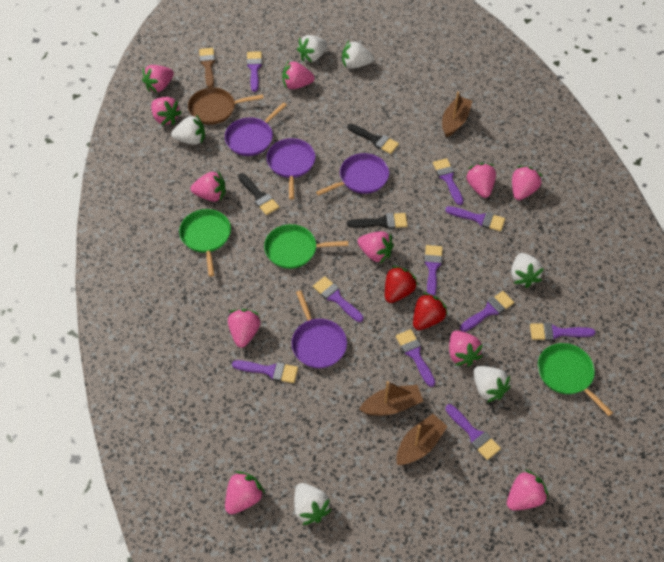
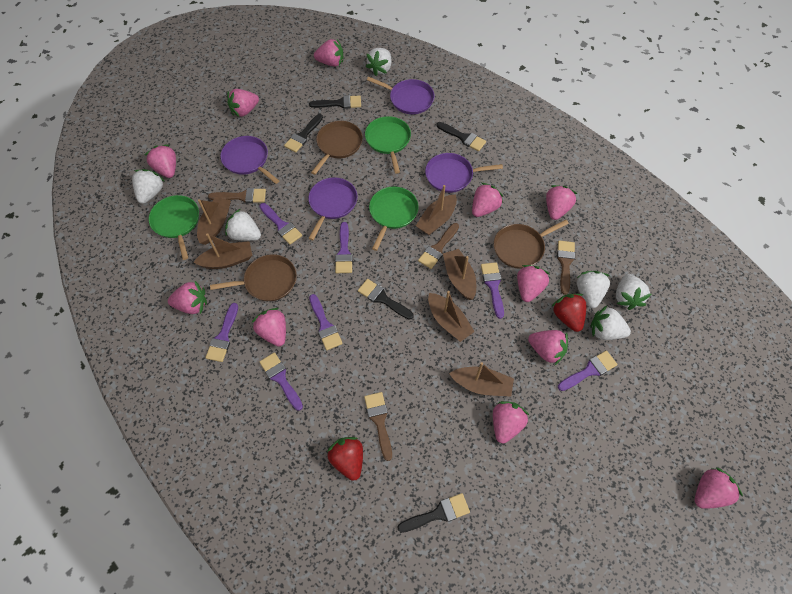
black brush: [238,173,279,215] [347,124,399,154] [347,213,407,229] = 3 -> [284,114,323,152] [309,95,361,109] [358,279,414,320] [397,493,470,533] [436,122,486,151] = 5
brown boat: [359,381,423,416] [396,414,447,465] [442,92,472,137] = 3 -> [193,233,252,269] [197,197,231,245] [416,185,457,235] [428,291,475,342] [443,249,476,300] [449,362,514,396] = 6
brown brush: [199,48,215,88] = 1 -> [208,188,266,203] [364,392,392,461] [418,223,459,269] [557,240,575,295] = 4
brown pan: [188,87,264,125] = 1 -> [210,254,297,301] [311,121,363,175] [494,220,569,269] = 3
purple brush: [232,360,298,383] [247,51,262,92] [313,276,363,322] [396,329,435,387] [424,245,443,296] [433,158,463,205] [445,206,505,231] [445,404,501,460] [460,291,514,332] [530,323,595,341] = 10 -> [205,303,238,362] [259,203,302,245] [259,352,303,411] [309,294,343,350] [335,222,353,273] [481,262,504,319] [558,351,618,391] = 7

